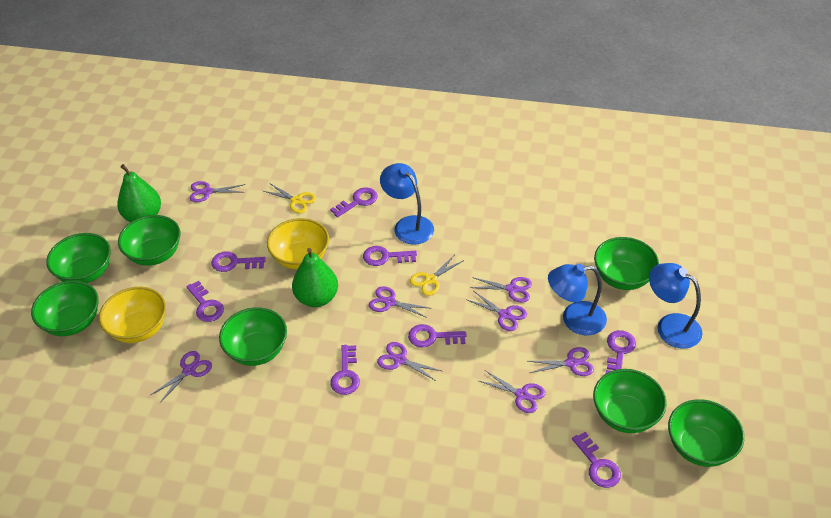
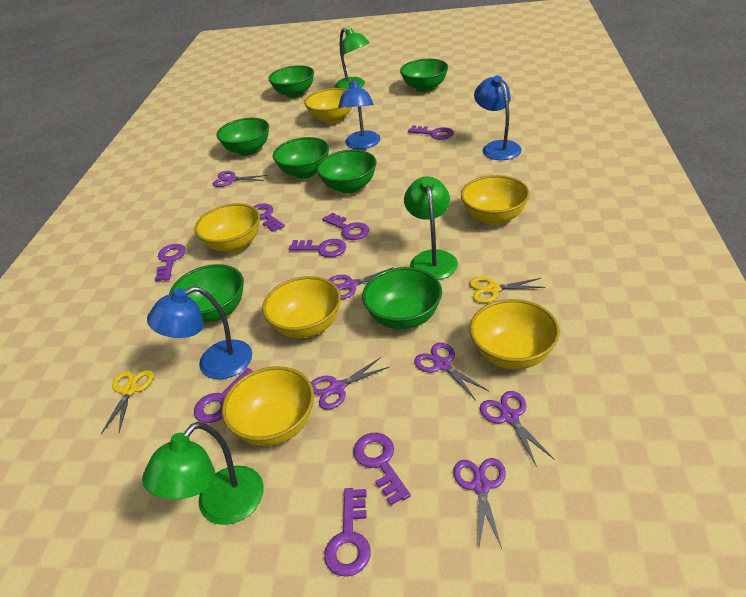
green lamp: none = 0 -> [142,422,264,525] [335,28,370,89] [404,176,458,280] = 3
green pear: [117,164,161,222] [292,248,338,307] = 2 -> none = 0
purple scissors: [151,351,212,403] [190,181,245,202] [369,286,429,318] [377,342,441,381] [467,291,527,331] [470,277,532,303] [479,370,545,413] [528,347,594,376] = 8 -> [213,171,268,187] [311,357,389,410] [329,267,393,299] [414,342,489,400] [453,458,506,549] [480,391,554,467] = 6
yellow bowl: [99,287,166,343] [267,218,329,269] = 2 -> [194,203,260,253] [222,366,314,446] [262,276,341,338] [304,88,352,124] [461,175,530,225] [470,299,560,369] = 6

